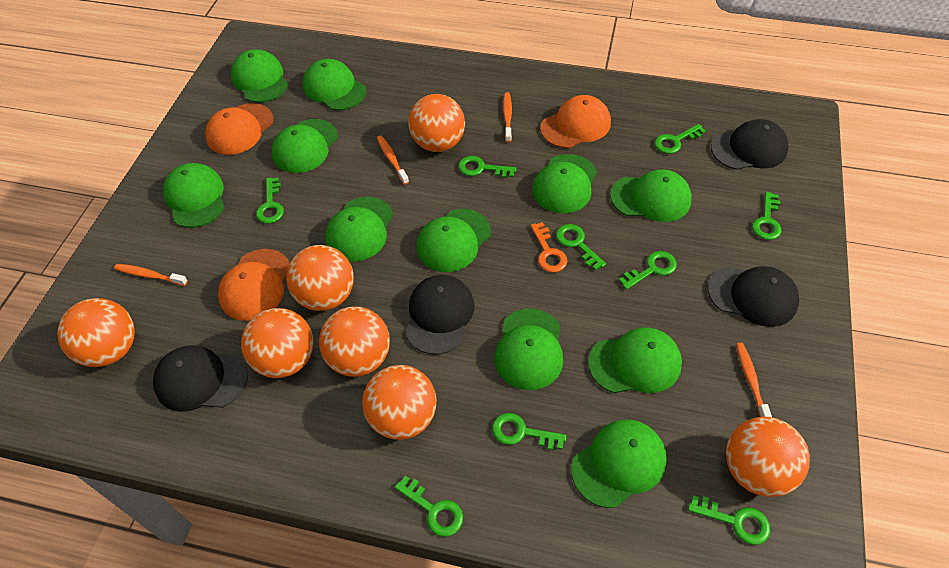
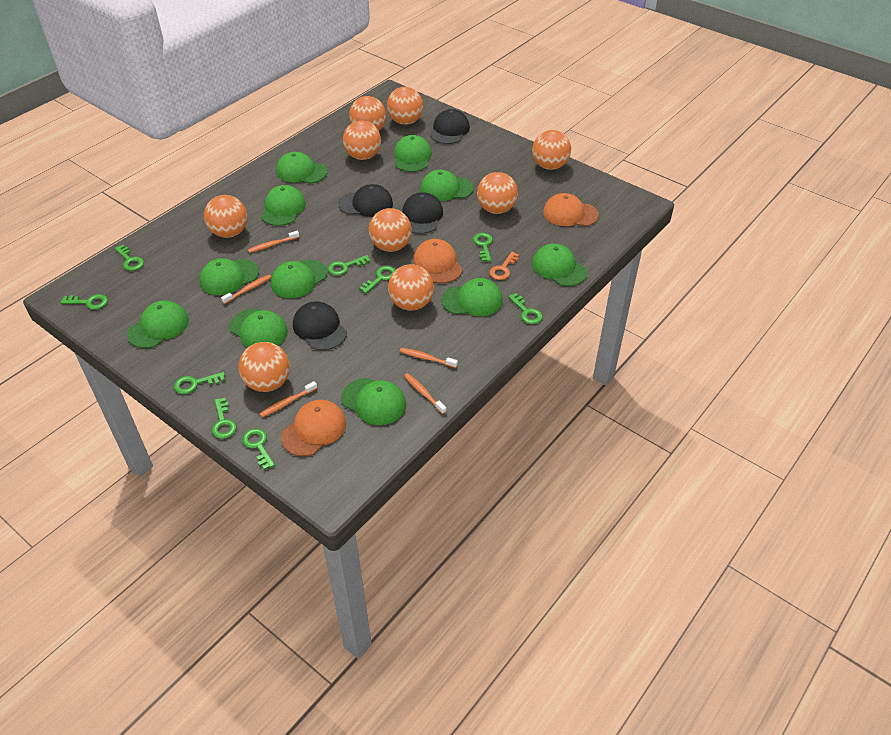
orange ball: [57,298,135,367] [241,308,313,378] [286,245,354,311] [319,306,390,377] [362,365,437,440] [408,94,465,152] [726,417,810,497] = 7 -> [204,195,247,238] [239,342,290,392] [343,120,381,160] [349,96,386,131] [369,208,412,252] [387,87,423,125] [388,264,434,311] [477,172,518,214] [532,130,571,170] = 9
orange toothbrush: [114,264,188,286] [377,135,409,185] [503,92,512,142] [736,343,772,417] = 4 -> [221,275,271,304] [248,231,299,253] [260,381,317,417] [399,348,458,368] [404,373,446,414] = 5

